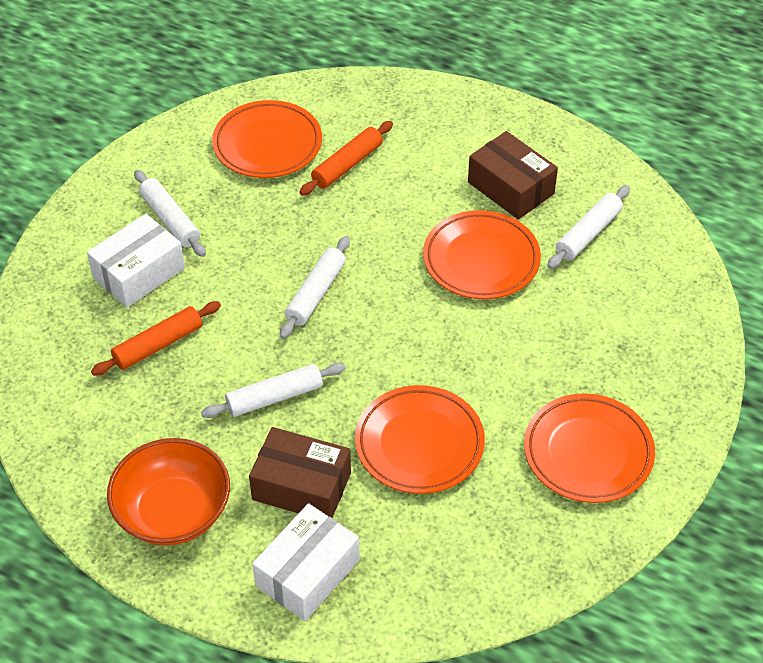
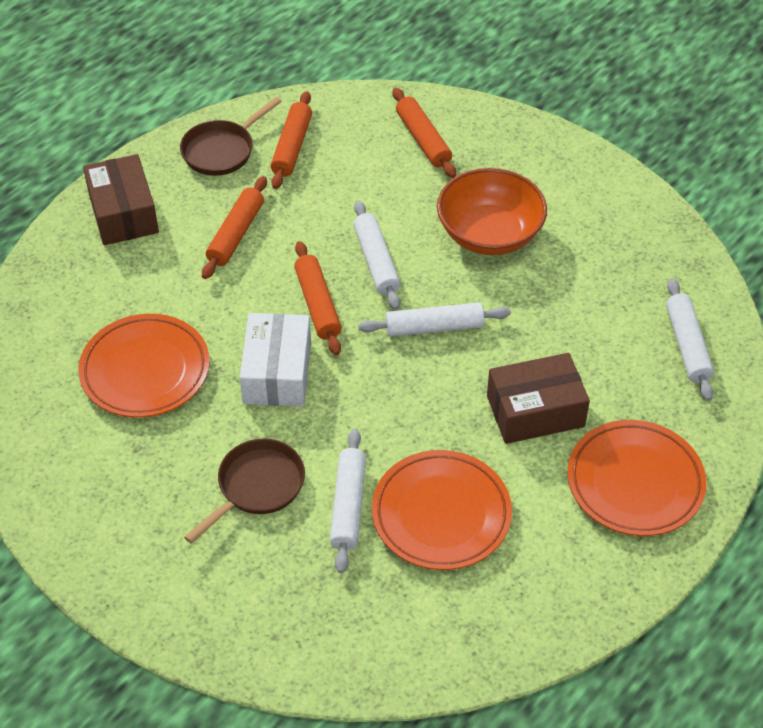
brown pan: none = 0 -> [180,97,282,176] [184,438,305,544] = 2
orange plate: [212,100,322,178] [355,385,485,494] [423,210,541,299] [524,393,655,503] = 4 -> [78,314,210,418] [372,450,512,570] [567,420,706,536] = 3
orange rolling pin: [91,301,221,376] [299,121,393,196] = 2 -> [202,176,267,279] [271,91,312,189] [294,241,342,355] [393,88,456,178] = 4
white box: [87,214,185,308] [252,503,360,621] = 2 -> [240,313,311,406] = 1

